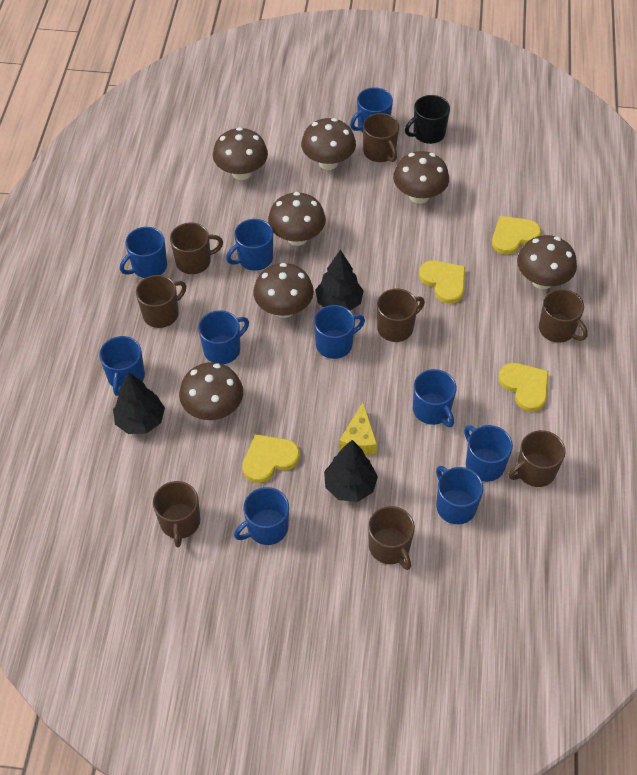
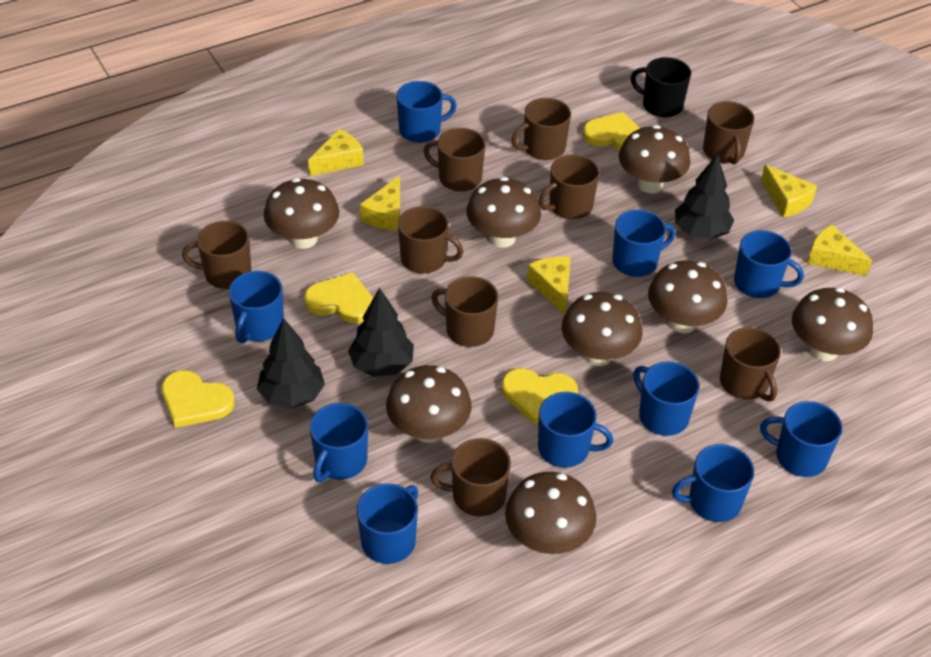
brown mug: [136,275,186,328] [153,481,200,547] [170,222,223,274] [363,113,399,162] [368,506,415,570] [377,289,425,342] [509,430,566,487] [539,289,588,343] = 8 -> [182,221,251,289] [398,206,463,274] [424,128,485,192] [430,438,511,516] [431,276,498,347] [512,98,571,160] [539,154,599,219] [703,101,754,164] [720,327,781,402] = 9
brown mushroom: [179,362,243,420] [213,127,268,180] [253,263,314,318] [268,192,326,246] [301,118,356,170] [393,151,449,204] [517,235,577,289] = 7 -> [264,178,339,249] [386,365,471,443] [466,177,541,248] [505,472,597,554] [562,292,643,366] [619,125,691,193] [648,260,728,333] [792,288,873,361] = 8
yellow cheese: [339,402,377,455] = 1 -> [308,129,364,176] [360,175,400,231] [527,256,571,316] [761,165,817,218] [807,225,872,276] = 5

